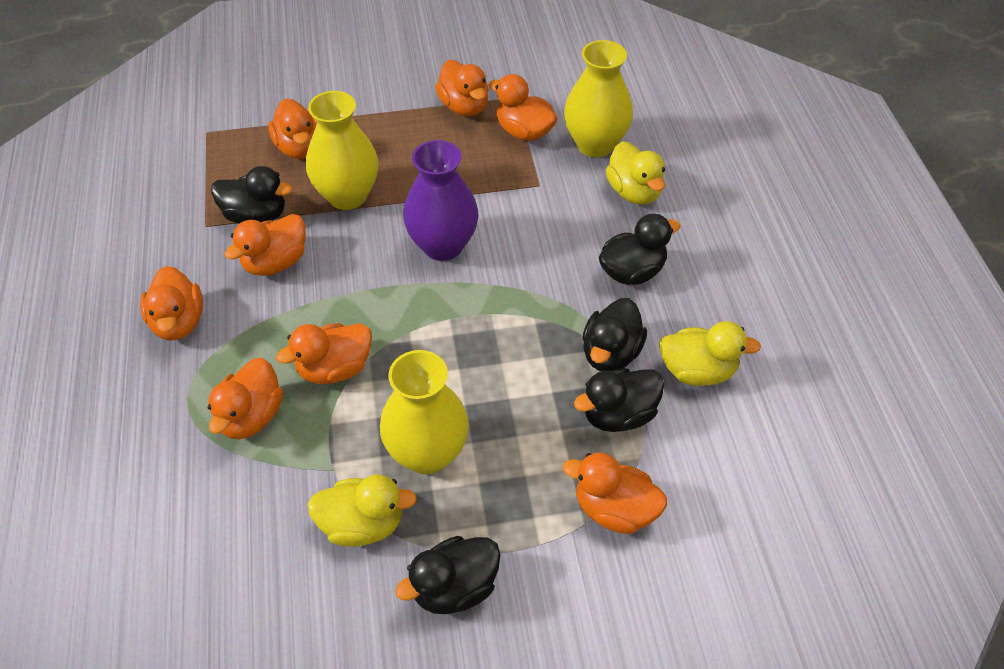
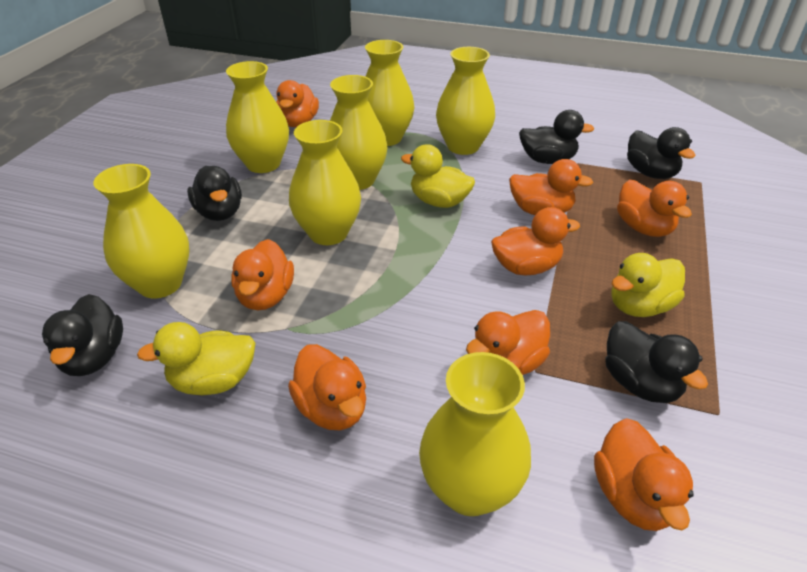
purple vase: [403,140,479,261] = 1 -> none = 0
yellow vase: [306,91,379,210] [380,350,469,474] [564,40,633,157] = 3 -> [93,164,189,299] [226,61,289,173] [289,120,361,245] [330,75,387,190] [365,40,415,146] [419,352,531,516] [436,47,495,155] = 7

